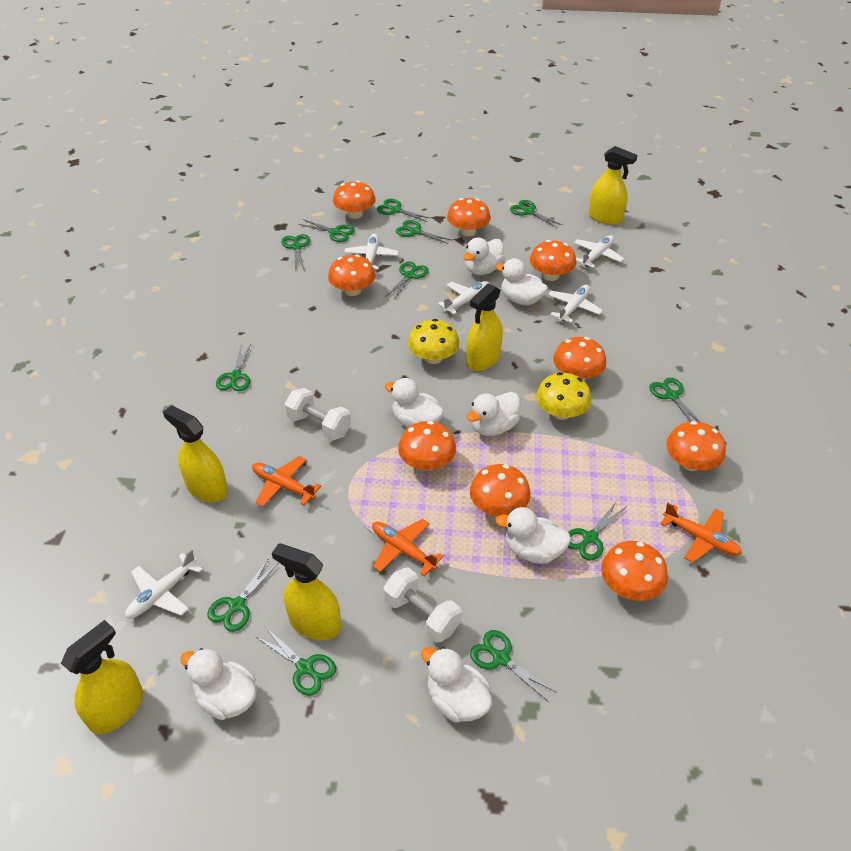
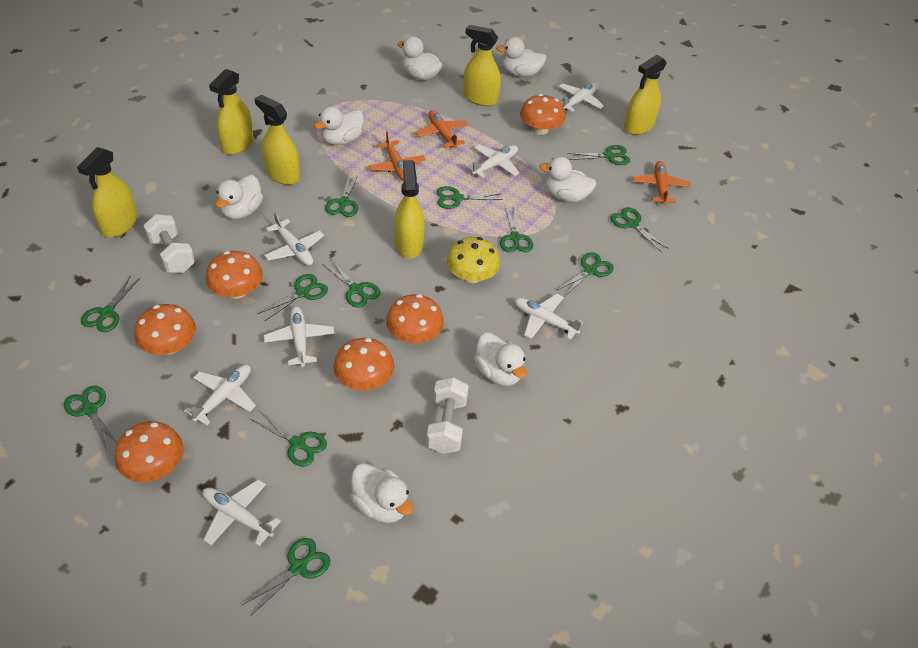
orange mushroom: [328,255,376,296] [333,180,376,219] [398,421,456,471] [447,198,491,236] [470,464,531,516] [530,240,576,281] [553,337,606,380] [601,541,668,601] [666,421,726,471] = 9 -> [115,421,184,482] [134,304,196,355] [205,251,263,299] [334,338,394,390] [386,294,444,343] [520,94,565,135] = 6
white plane: [125,549,203,619] [344,234,399,270] [438,281,490,315] [548,285,603,323] [574,235,624,268] = 5 -> [184,365,256,425] [202,479,281,546] [264,212,324,266] [264,306,334,367] [466,145,519,178] [514,294,583,340] [558,82,604,112] = 7
yellow mushroom: [408,319,460,364] [536,372,591,420] = 2 -> [446,237,500,283] = 1
yellow spray bottle: [61,620,143,734] [163,406,228,502] [272,543,341,640] [466,283,503,371] [589,146,638,225] = 5 -> [77,147,138,237] [209,69,253,155] [254,95,300,185] [394,160,425,258] [463,25,501,106] [624,55,667,135] = 6

